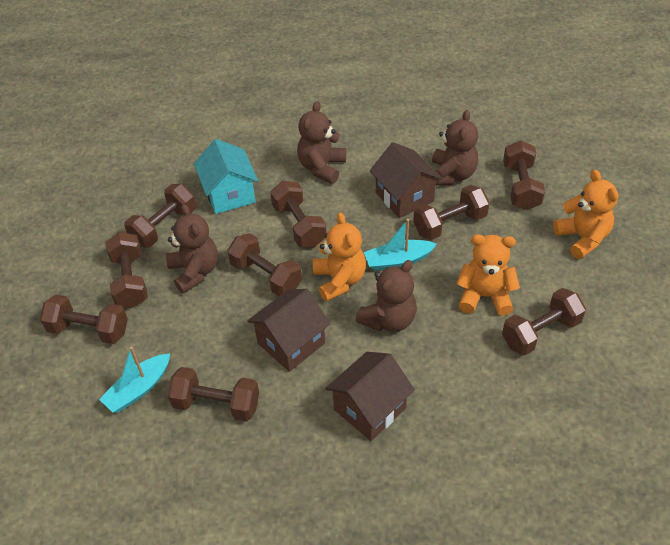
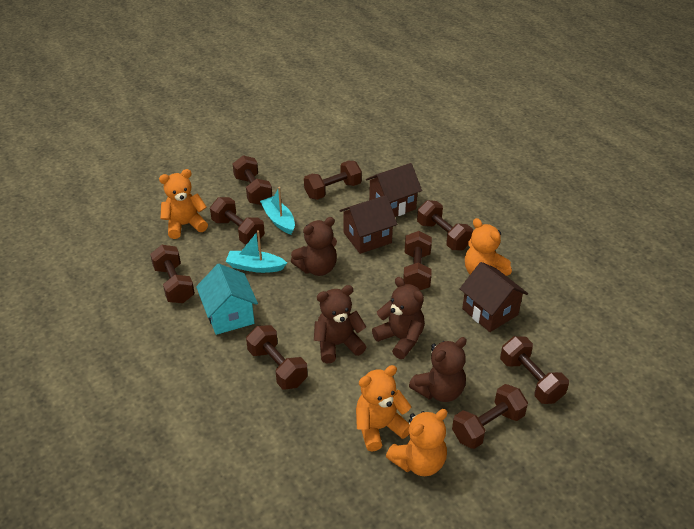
orange teddy bear: [313,212,366,302] [456,234,520,316] [553,170,618,259] = 3 -> [159,169,208,239] [356,365,411,452] [386,409,448,476] [465,218,512,276] = 4

